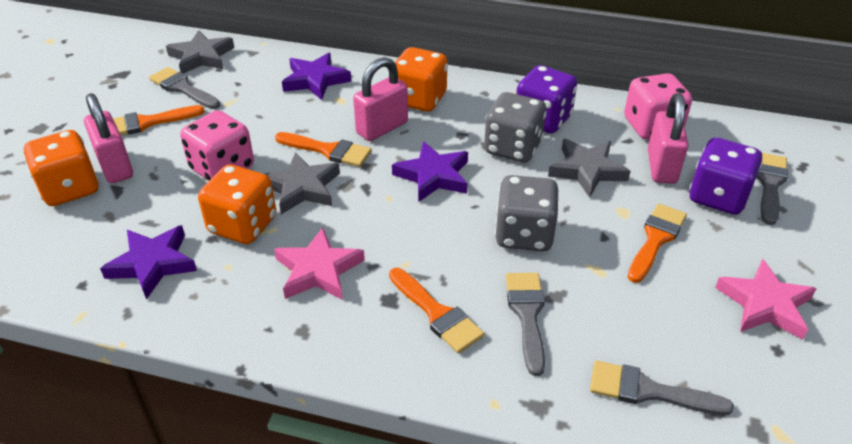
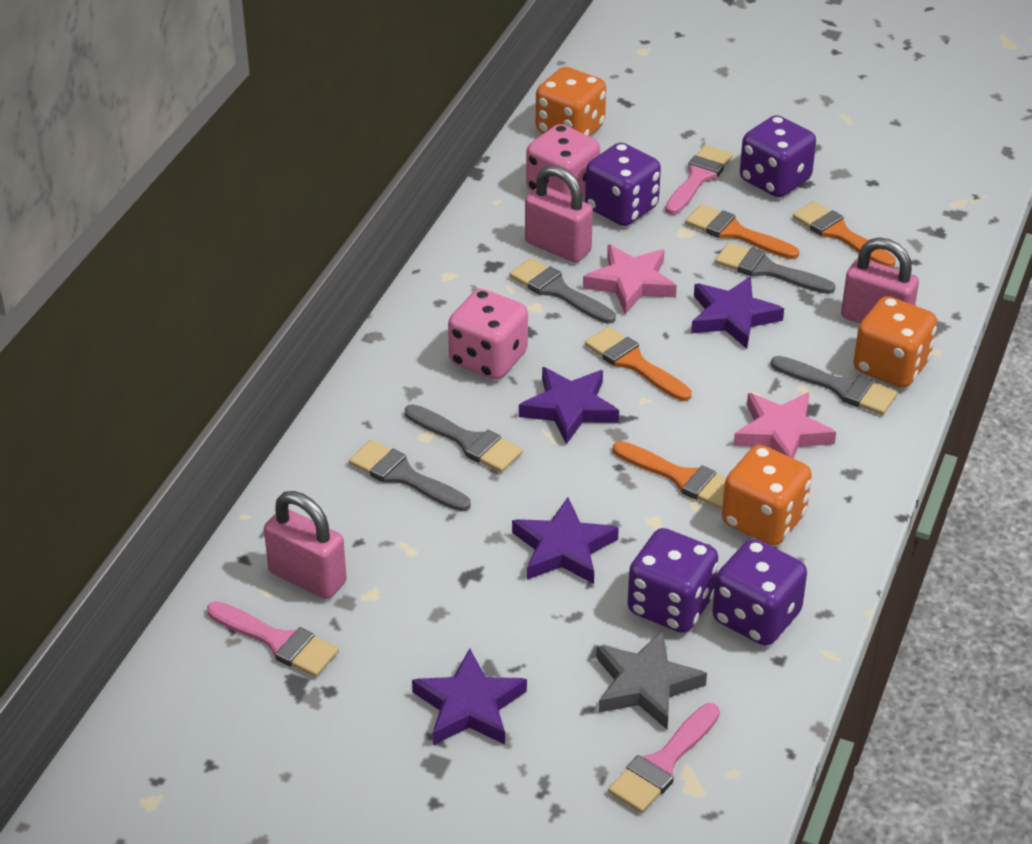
grey brush: [149,67,220,109] [506,273,545,376] [590,361,734,415] [756,153,788,225] = 4 -> [349,440,471,511] [405,404,523,472] [510,258,616,324] [715,242,835,294] [771,356,898,415] = 5
grey dice: [484,92,547,162] [495,175,558,251] = 2 -> none = 0
grey star: [166,30,234,73] [264,152,340,214] [548,139,631,198] = 3 -> [597,630,707,729] = 1
pink brush: none = 0 -> [207,601,339,677] [608,703,720,813] [665,145,733,215] = 3
purple dice: [516,65,577,133] [689,138,763,215] = 2 -> [585,142,661,226] [627,528,718,633] [712,539,807,646] [740,115,816,197] = 4
purple star: [100,225,197,300] [282,53,351,100] [392,141,468,202] = 3 -> [412,648,527,745] [512,497,619,584] [519,367,619,444] [691,276,784,349] = 4

